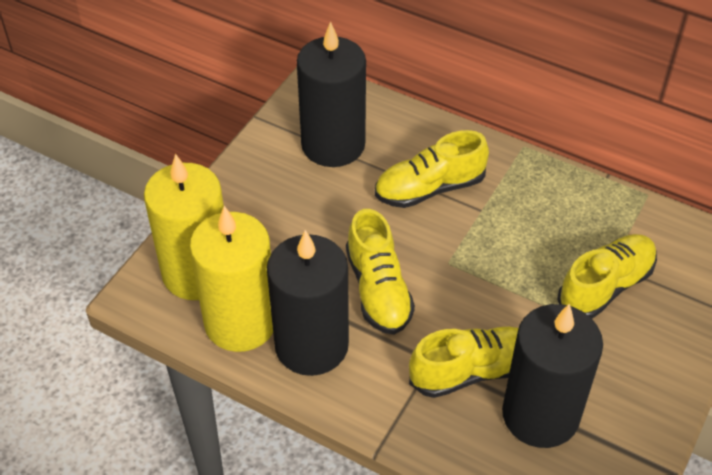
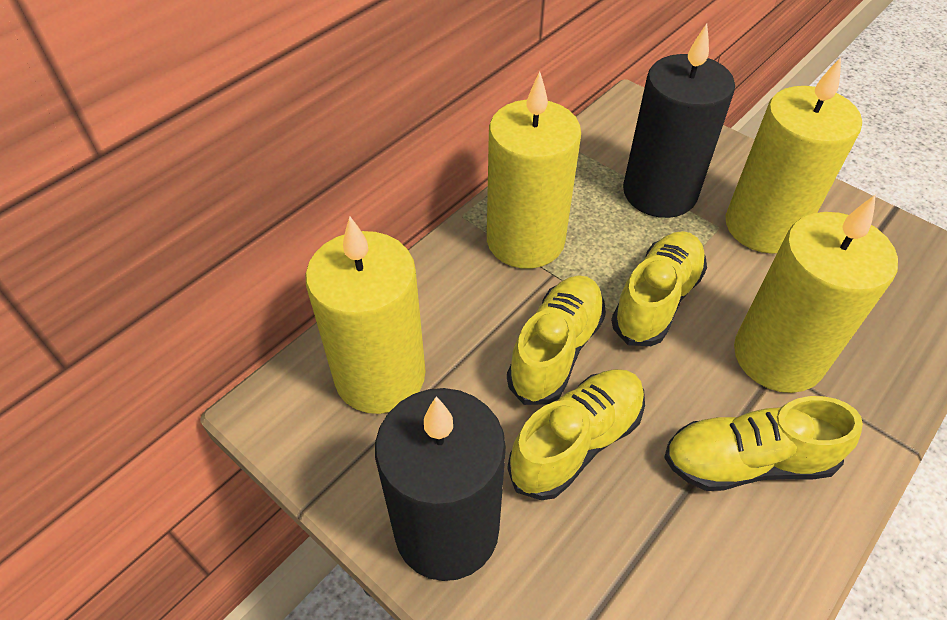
black candle: [267,230,349,376] [297,21,366,167] [502,304,603,448] = 3 -> [375,388,506,581] [623,24,735,218] = 2
yellow candle: [144,154,224,300] [190,206,273,352] = 2 -> [305,217,425,414] [487,72,581,269] [726,57,862,254] [734,194,898,393] = 4

